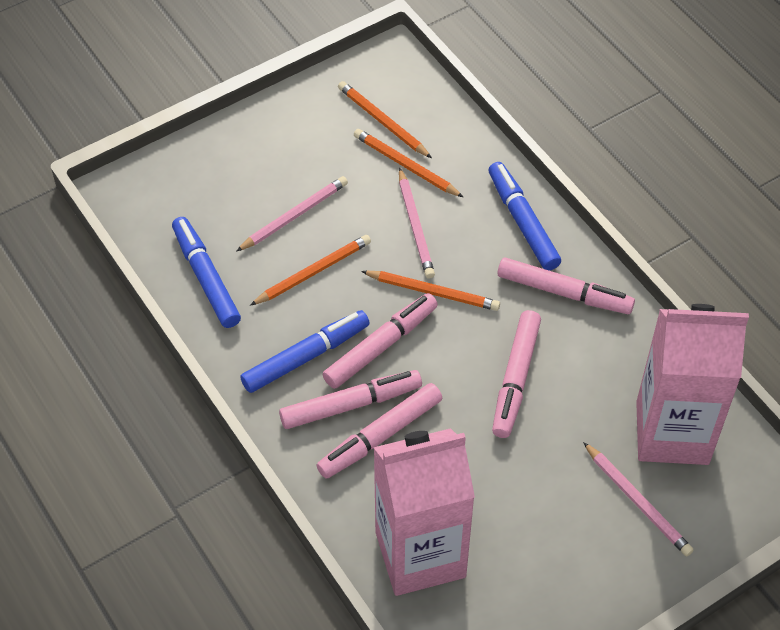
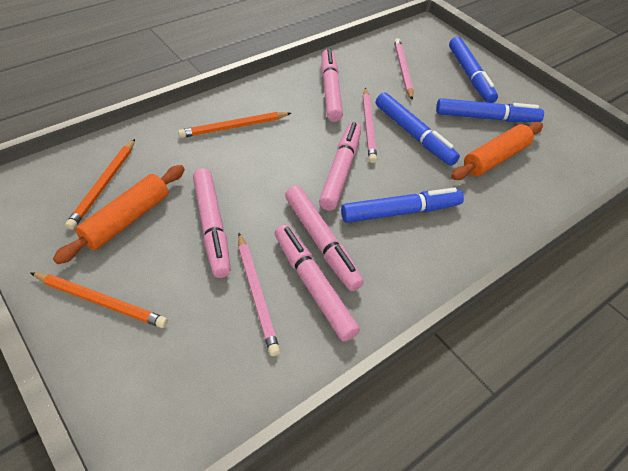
blue marker: [172,217,241,328] [240,310,370,393] [488,162,561,271] = 3 -> [341,187,464,223] [376,92,460,166] [436,98,544,122] [449,37,498,103] = 4
orange pencil: [250,235,371,306] [338,81,432,158] [354,129,463,197] [361,271,500,311] = 4 -> [31,273,168,328] [65,139,135,230] [178,112,291,138] = 3
orange rolling pin: none = 0 -> [53,165,185,264] [451,122,543,180] = 2
pink carton: [373,428,475,596] [636,304,749,465] = 2 -> none = 0

